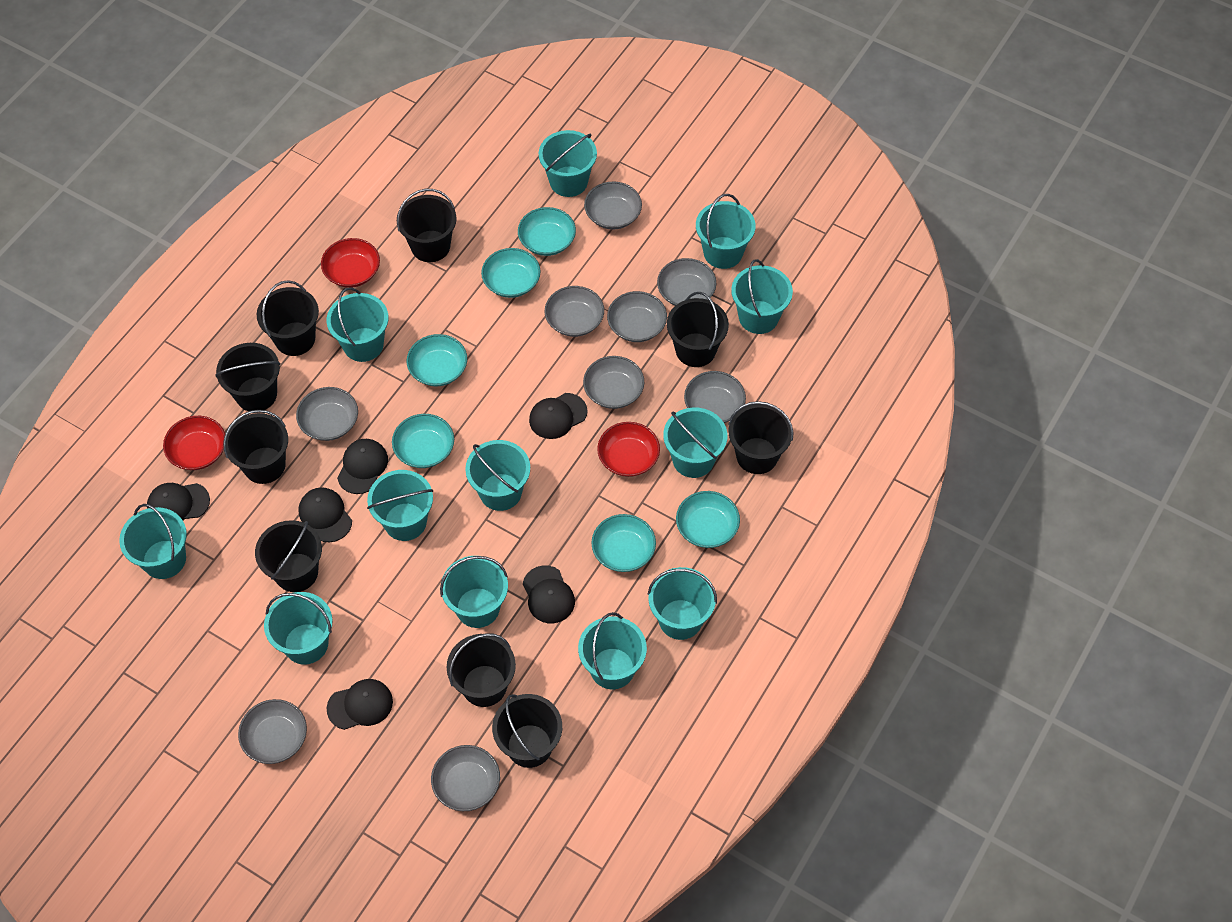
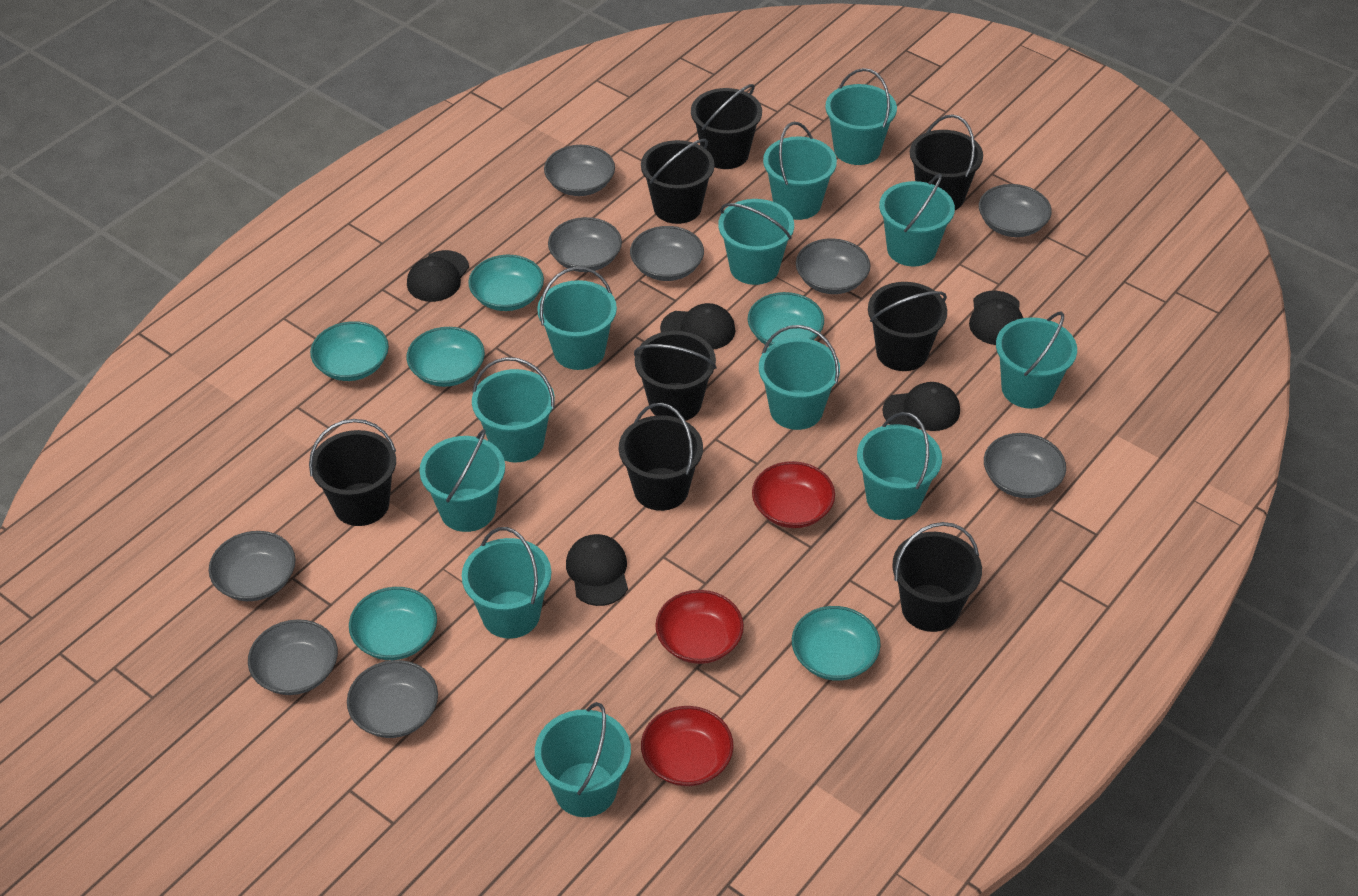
black bucket: [216,343,281,411] [223,410,288,484] [255,520,322,592] [257,280,319,356] [397,189,457,262] [447,633,516,707] [492,694,562,768] [667,292,729,367] [729,401,794,474] = 9 -> [309,419,396,526] [619,403,703,511] [634,331,717,421] [641,139,714,224] [691,84,762,169] [868,282,947,371] [892,522,982,632] [910,115,983,210] = 8
black cap: [147,483,210,520] [298,487,352,542] [326,679,393,730] [337,439,388,494] [523,565,575,623] [529,393,588,439] = 6 -> [407,250,469,302] [566,534,628,606] [660,303,735,350] [883,382,960,431] [969,291,1023,345] = 5

